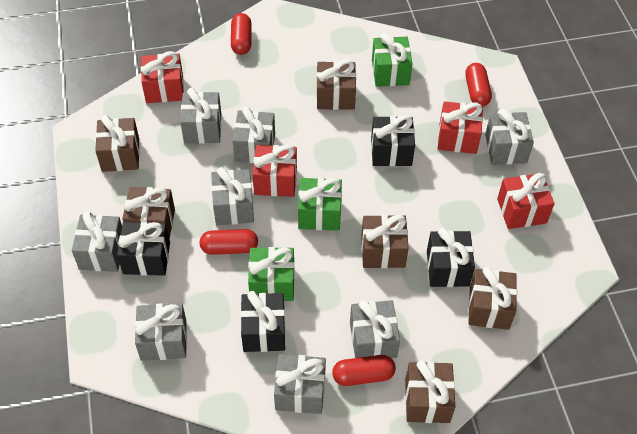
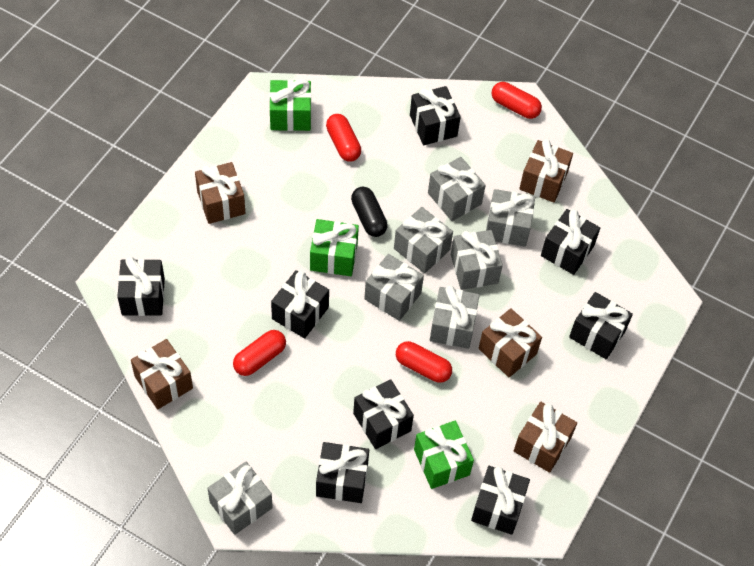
black capsule: none = 0 -> [351,187,388,237] = 1
black gift: [117,222,170,276] [241,291,285,352] [371,115,415,166] [427,228,475,287] = 4 -> [117,256,165,316] [271,270,329,338] [316,442,369,503] [353,379,414,449] [410,86,461,145] [471,466,530,535] [541,209,600,275] [569,292,633,359] = 8
brown gift: [95,115,140,172] [122,187,175,240] [316,59,356,110] [361,215,409,268] [405,360,455,423] [468,267,517,330] = 6 -> [131,339,193,409] [195,162,245,224] [478,308,542,377] [514,402,577,473] [519,139,573,203] = 5
grey gift: [72,211,122,272] [135,303,187,361] [180,88,221,144] [211,167,254,225] [233,106,275,163] [274,354,326,414] [350,300,400,358] [485,109,534,165] = 8 -> [207,462,273,535] [364,254,424,321] [394,207,453,273] [428,157,486,221] [430,285,480,349] [451,230,503,290] [486,189,535,247] = 7
red gift: [141,51,184,103] [253,145,297,197] [438,101,483,154] [497,173,554,229] = 4 -> none = 0

